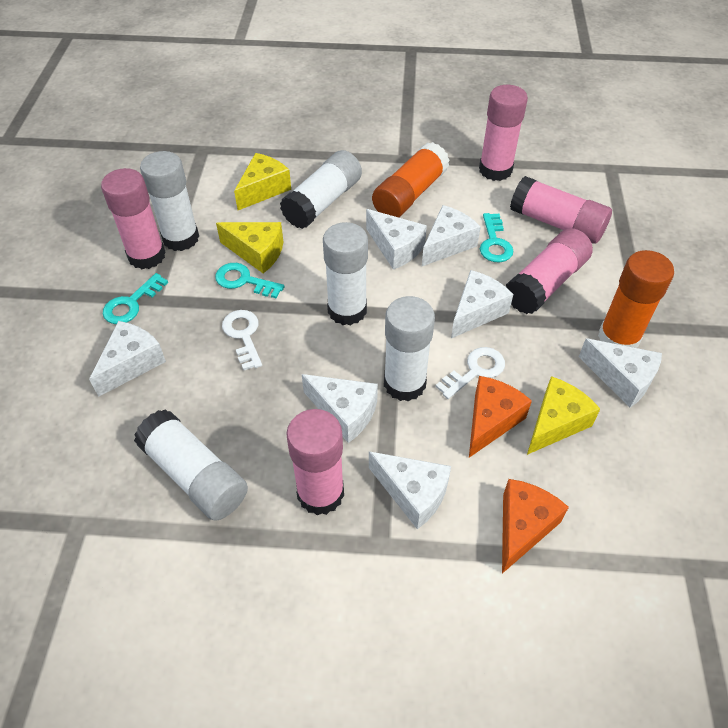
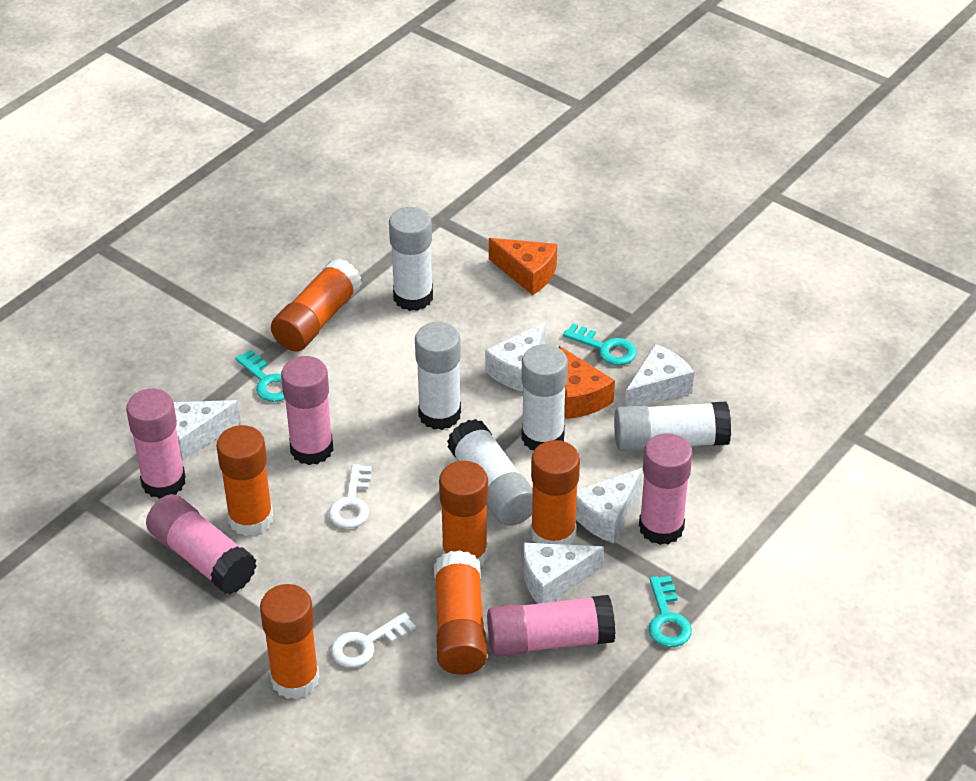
orange glue stick: [372,142,449,218] [598,250,674,348] = 2 -> [216,425,273,536] [260,584,319,699] [271,258,362,352] [434,550,487,675] [439,461,488,567] [531,440,580,545] = 6
white cheese: [89,321,166,397] [302,374,378,443] [366,209,427,270] [369,451,451,529] [422,205,481,266] [451,270,513,338] [579,338,662,408] = 7 -> [173,400,241,461] [485,322,545,392] [523,543,604,604] [576,468,642,544] [625,344,694,406] = 5
yellow cheese: [216,222,283,273] [234,153,291,210] [527,376,600,455] = 3 -> none = 0

